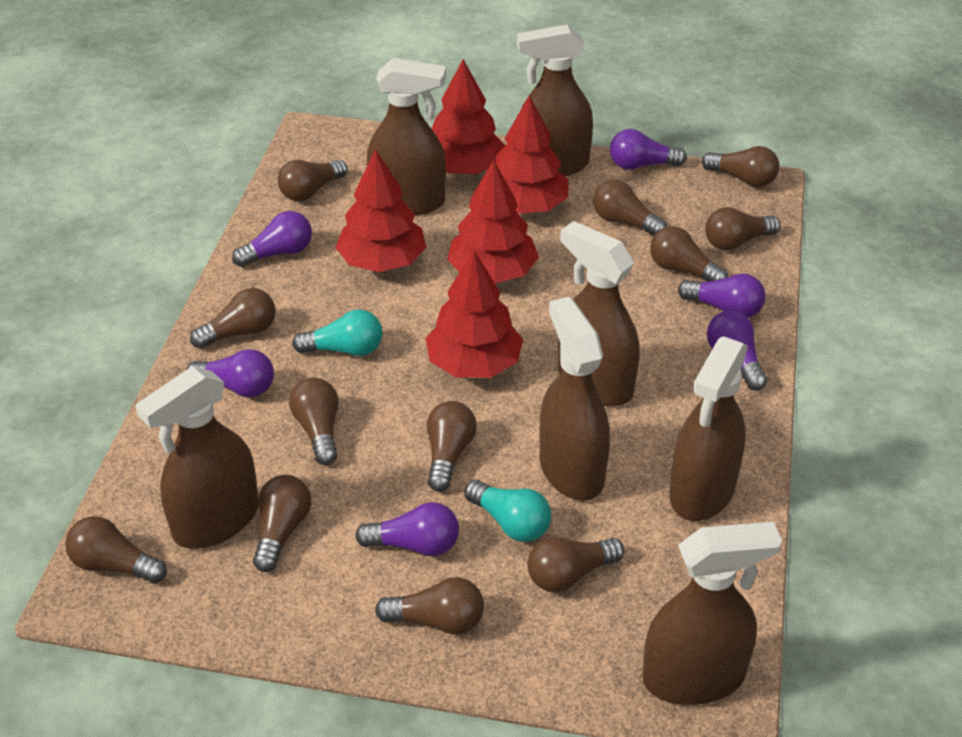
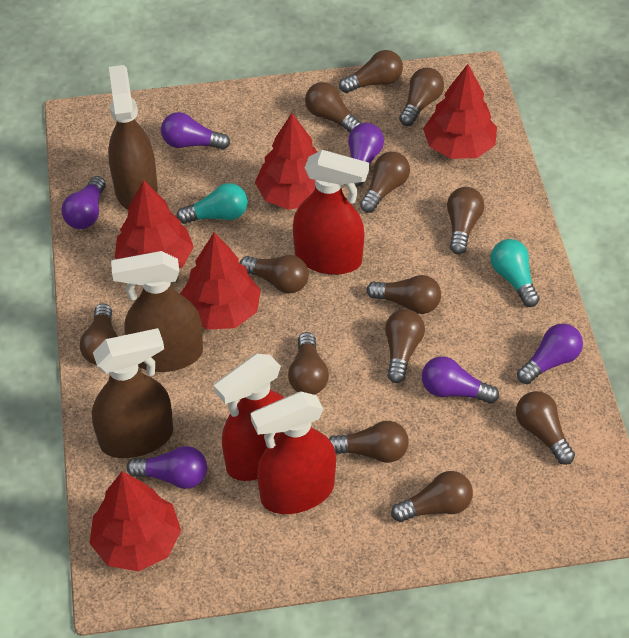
brown light bulb: [65,516,167,583] [190,288,276,349] [253,475,311,572] [278,160,347,201] [289,378,339,465] [375,577,484,634] [427,401,477,492] [527,537,625,593] [593,180,667,235] [650,226,728,281] [702,146,780,187] [705,207,781,250] = 12 -> [80,303,118,365] [240,255,309,294] [288,332,329,395] [305,82,362,132] [329,421,409,463] [339,50,403,93] [360,152,410,213] [366,275,441,314] [385,309,425,383] [391,471,473,522] [399,68,444,126] [447,187,484,254] [516,391,575,465] = 13
brown spray bottle: [135,366,258,549] [367,58,446,215] [517,24,593,176] [539,297,610,501] [558,221,640,406] [642,522,782,705] [670,336,748,521] = 7 -> [92,328,173,458] [108,65,158,209] [111,251,203,372] = 3
red spray bottle: none = 0 -> [214,354,285,481] [251,392,336,514] [293,150,369,275] = 3

